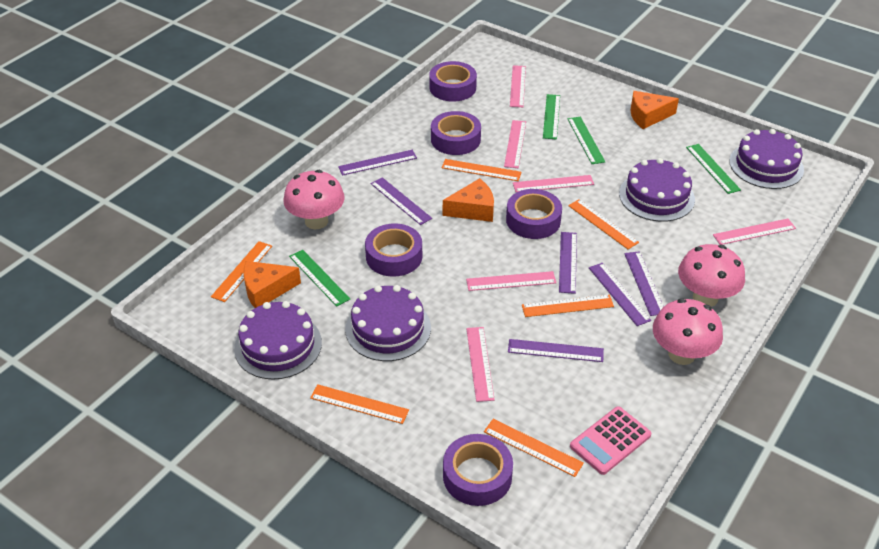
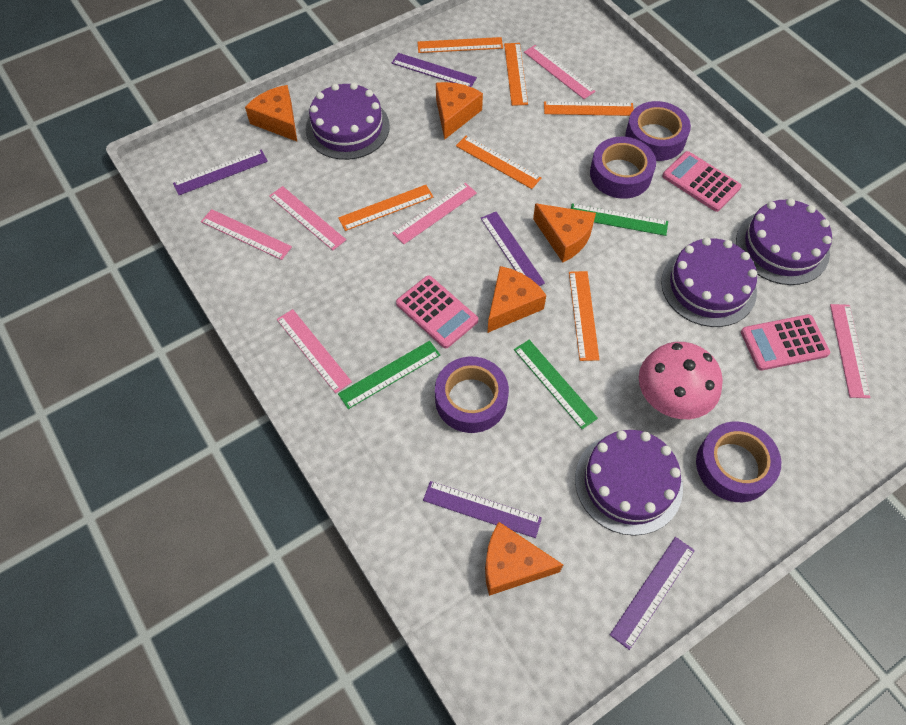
green ruler: [289,250,350,307] [543,94,560,140] [568,117,605,164] [686,144,741,194] = 4 -> [338,341,440,409] [514,340,598,429] [571,204,668,236] = 3
orange cheese: [243,261,301,308] [443,178,494,222] [630,91,679,129] = 3 -> [245,85,297,141] [436,82,483,140] [485,522,563,596] [487,266,546,333] [533,203,596,263] = 5
pink calculator: [570,406,651,475] = 1 -> [396,275,478,348] [662,151,741,212] [741,314,830,371] = 3
pink mushroom: [284,170,345,229] [653,298,723,365] [678,244,745,307] = 3 -> [639,342,723,419] = 1
purple ruler: [338,150,417,176] [371,177,432,225] [508,339,604,362] [559,232,577,294] [589,263,651,326] [624,251,664,316] = 6 -> [173,150,268,195] [392,53,477,87] [423,481,542,538] [481,212,545,286] [610,537,695,650] = 5
purple tape: [365,223,422,277] [429,61,477,102] [431,111,481,155] [443,434,513,506] [506,189,562,239] = 5 -> [435,357,509,433] [590,137,656,199] [625,101,691,161] [696,421,781,502] = 4

